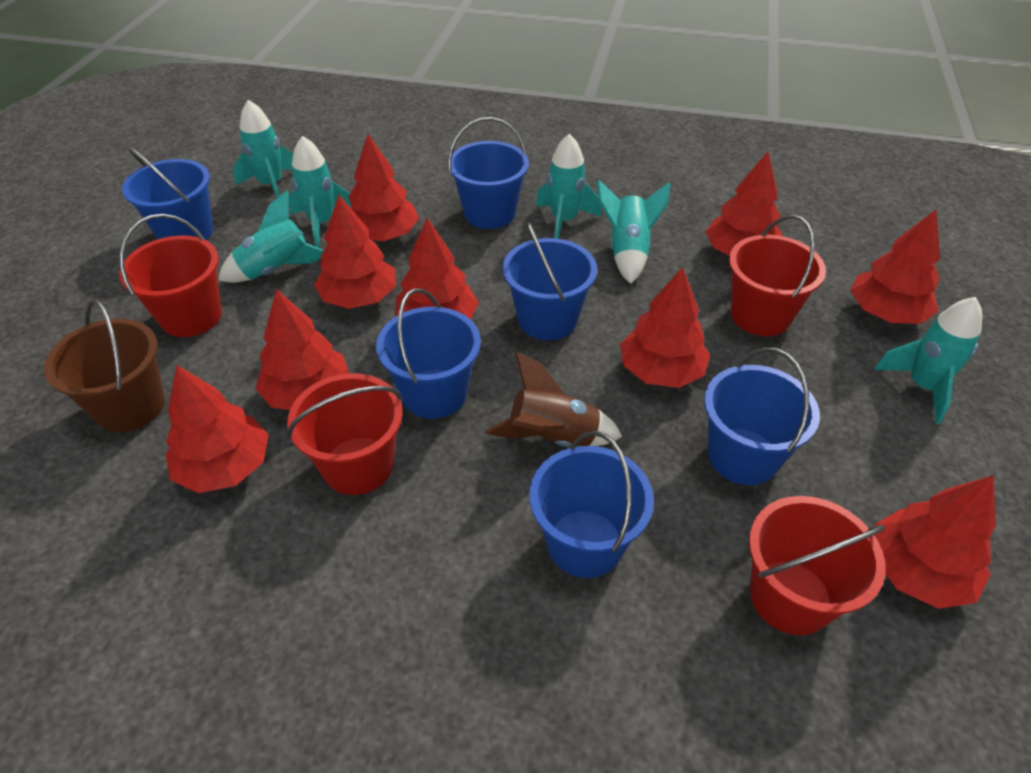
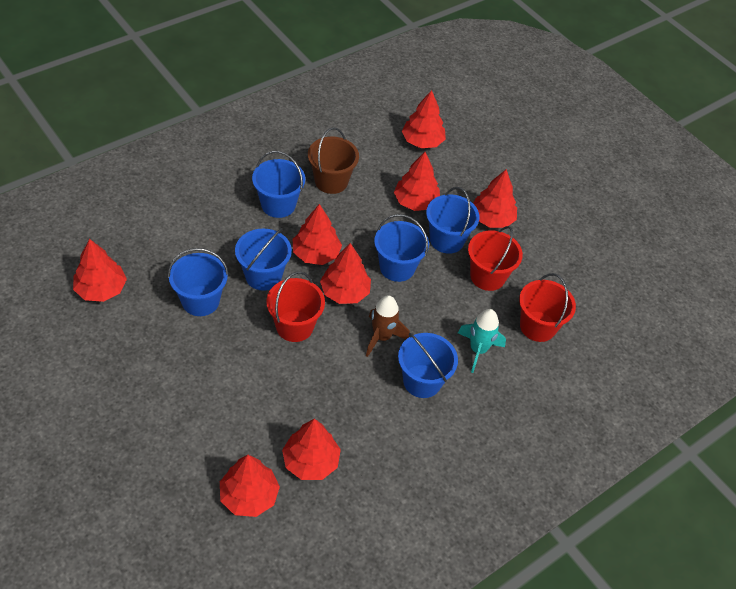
red bucket: [119,214,222,337] [287,373,403,495] [729,215,826,336] [749,496,886,635] = 4 -> [266,271,325,342] [468,226,523,291] [519,273,576,342] = 3
red tree: [166,365,269,493] [255,289,349,410] [314,195,396,309] [348,134,419,241] [395,218,479,319] [620,267,710,388] [705,152,782,256] [850,210,940,324] [874,475,996,609] = 9 -> [73,239,127,302] [220,455,280,517] [282,419,341,480] [293,204,342,265] [320,243,371,304] [394,152,440,211] [402,90,446,148] [473,169,517,228] = 8
turquoise rocket: [218,191,324,283] [233,100,293,199] [288,136,351,248] [536,134,601,239] [597,180,670,284] [874,297,982,424] = 6 -> [458,309,506,373] = 1

